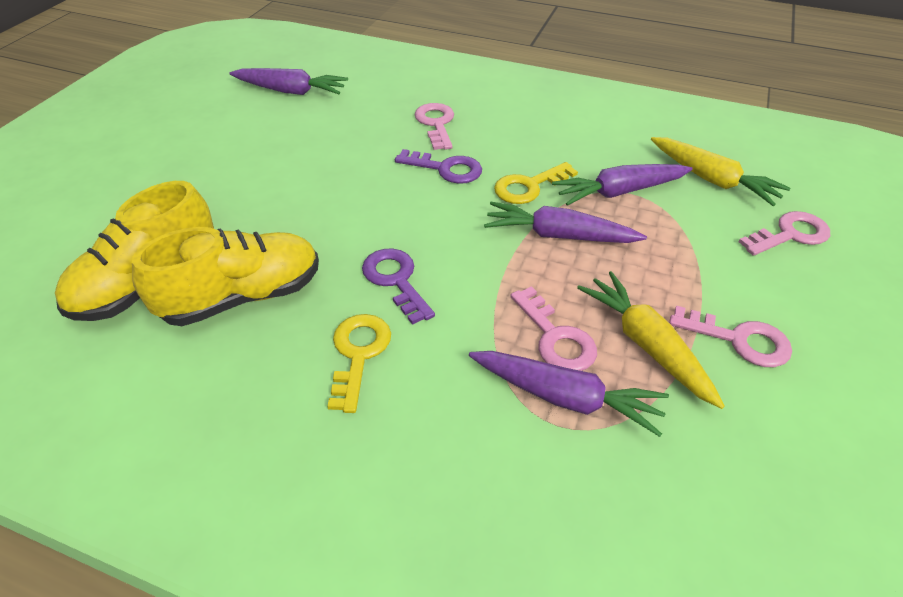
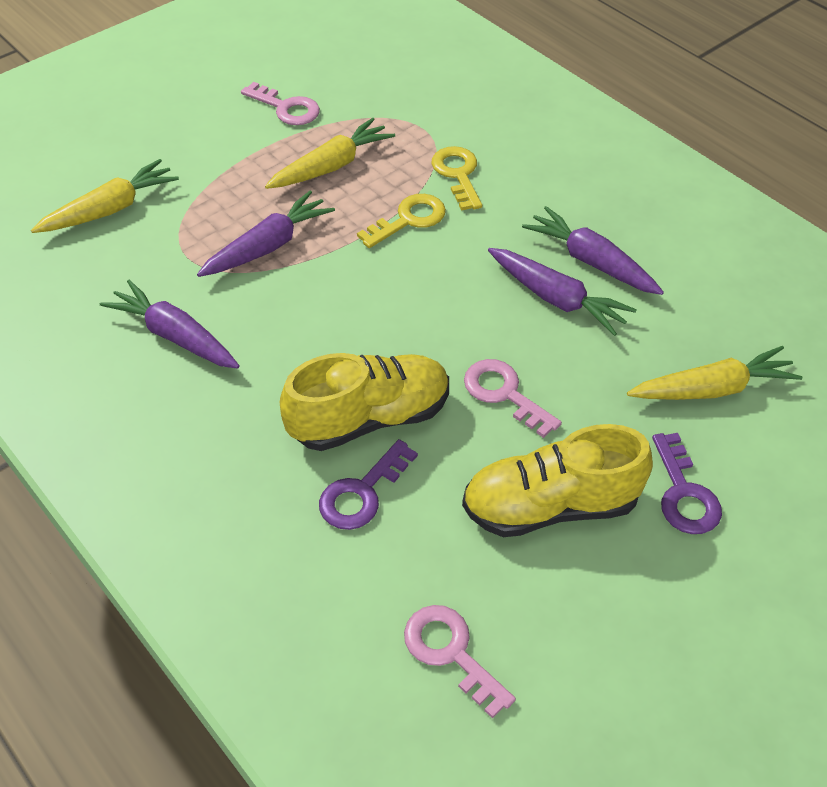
pink key: [415,103,454,150] [510,286,597,371] [669,305,792,367] [739,211,830,256] = 4 -> [241,82,320,125] [404,605,516,719] [464,359,562,438] = 3
yellow carrot: [577,271,725,409] [651,137,790,206] = 2 -> [31,159,179,233] [265,118,395,189] [627,346,802,400] = 3

